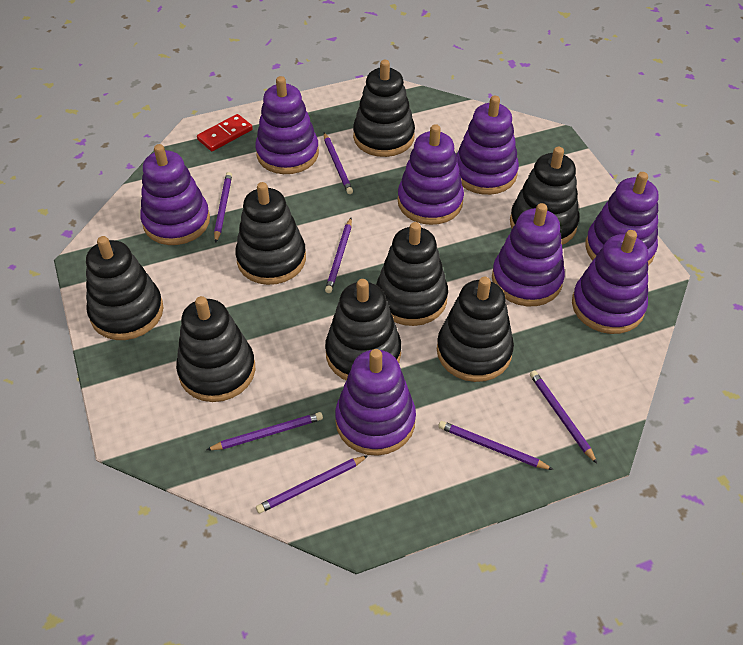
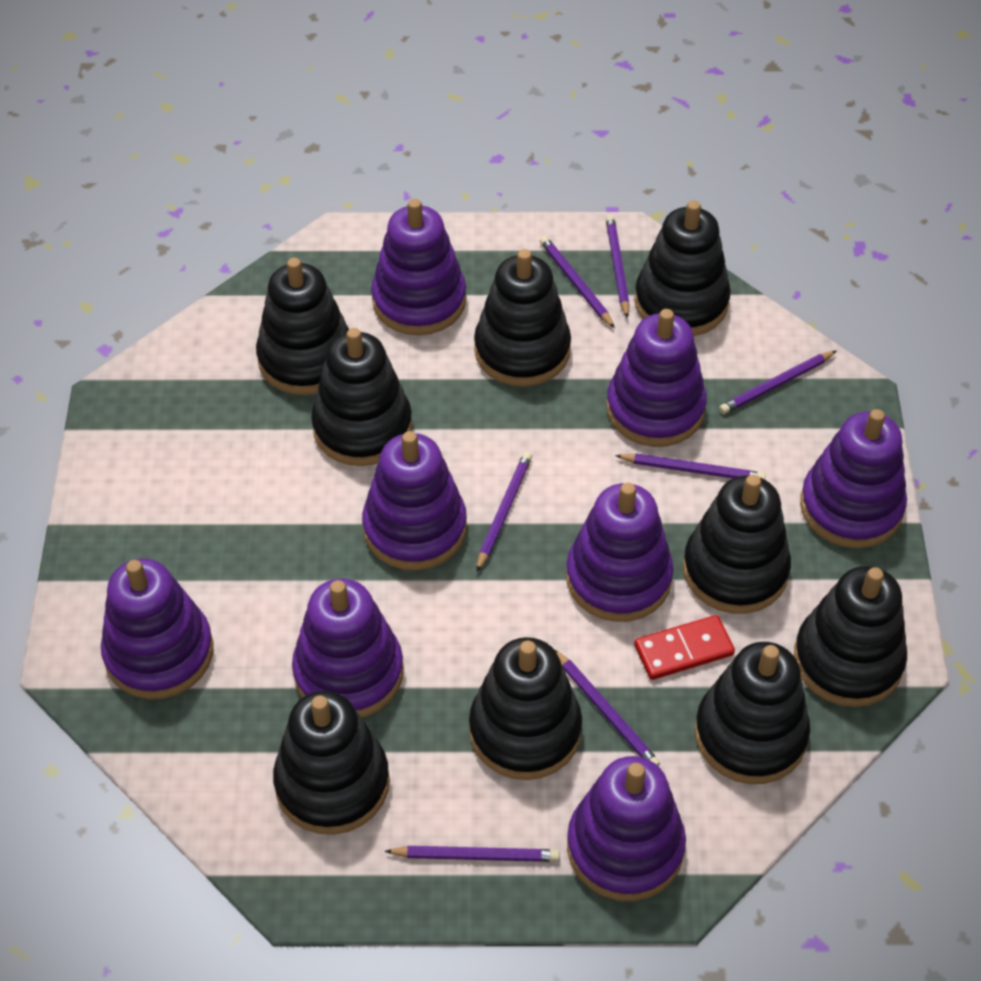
black stacking toy: [86,236,164,340] [176,296,255,402] [235,182,306,285] [325,279,401,380] [353,60,415,157] [376,222,448,326] [437,277,514,382] [510,147,579,245] = 8 -> [256,258,349,395] [273,691,390,835] [311,328,412,466] [469,637,582,780] [474,249,571,387] [634,200,731,336] [683,475,791,614] [695,642,810,784] [794,566,907,707] = 9

